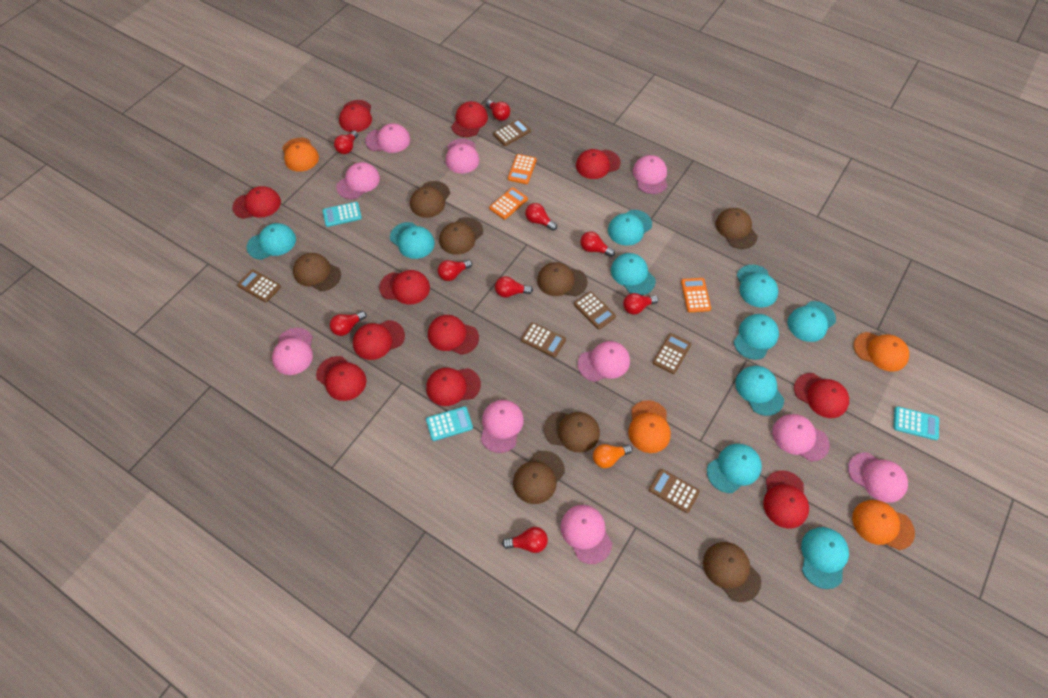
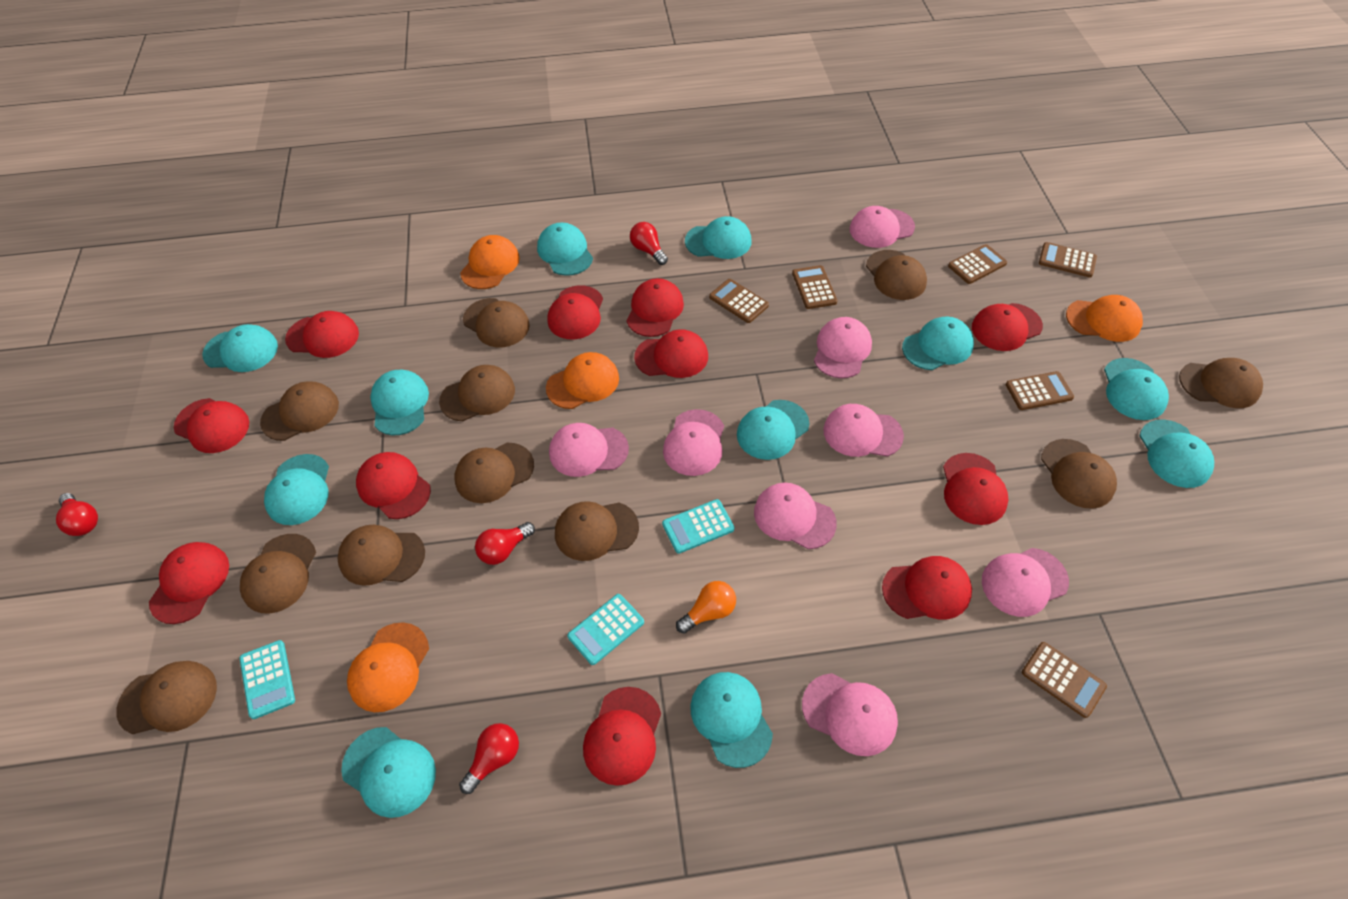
brown cap: [293,253,341,291] [410,181,450,218] [439,217,483,255] [513,451,565,504] [537,262,587,297] [544,412,600,452] [703,542,761,602] [715,208,758,249] = 8 -> [117,661,217,734] [240,534,316,613] [260,381,339,441] [337,525,425,586] [439,365,515,421] [455,443,534,503] [463,298,530,347] [555,501,639,561] [866,250,927,300] [1041,439,1117,509] [1179,358,1263,408] = 11
orange calculator: [489,187,528,220] [508,154,537,184] [681,278,711,312] = 3 -> none = 0
pink cap: [272,328,313,375] [336,162,380,199] [365,123,410,153] [446,139,479,173] [481,400,524,453] [560,505,612,564] [578,341,630,382] [633,155,667,194] [772,414,830,462] [848,452,908,503] = 10 -> [549,423,629,477] [663,409,724,476] [754,483,837,549] [802,673,898,756] [814,317,872,378] [823,404,904,457] [850,206,915,248] [982,548,1069,617] = 8
red light bulb: [330,311,367,336] [334,131,358,154] [438,260,472,281] [486,100,510,121] [495,276,533,298] [502,527,548,553] [525,203,557,231] [580,231,615,257] [623,293,658,315] = 9 -> [56,493,98,536] [459,723,519,794] [475,522,535,565] [630,222,668,265] = 4
turquoise cap: [247,223,296,260] [390,222,435,259] [608,210,652,246] [611,253,656,295] [707,444,762,493] [734,314,779,360] [735,366,784,416] [737,265,778,307] [788,301,836,342] [801,527,849,589] = 10 -> [202,324,278,372] [264,454,329,525] [341,727,436,818] [370,370,429,435] [537,222,593,276] [685,216,752,259] [690,672,773,768] [737,400,809,460] [902,316,974,370] [1104,358,1169,420] [1140,420,1214,488] = 11

